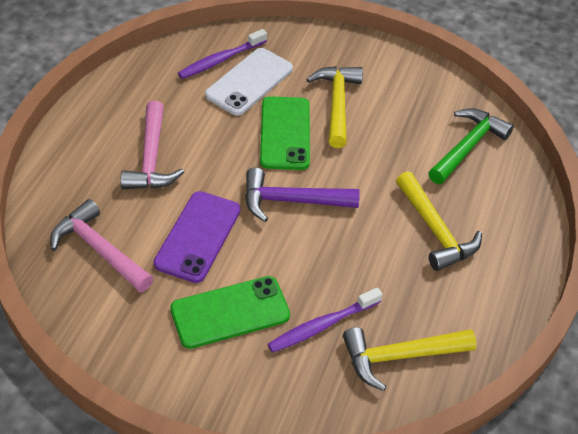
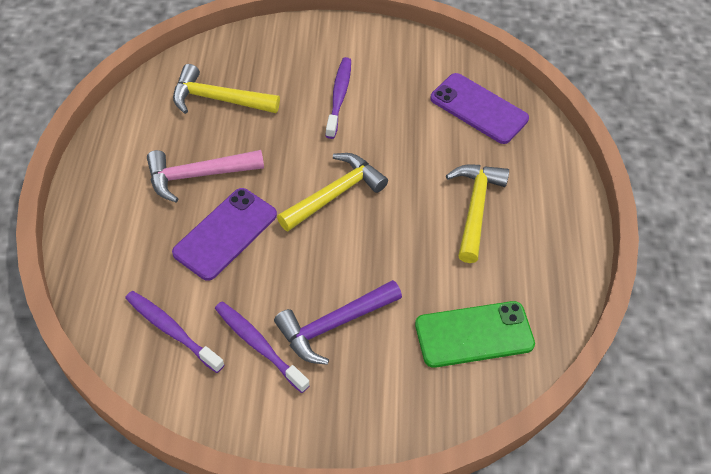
green hammer: [428,108,514,184] = 1 -> none = 0
green phone: [170,276,290,349] [260,96,310,170] = 2 -> [415,301,535,368] = 1
pink hammer: [50,199,153,292] [121,101,184,189] = 2 -> [147,150,264,202] = 1
purple phone: [154,191,240,283] = 1 -> [172,188,277,281] [430,73,529,144] = 2
purple toothbrush: [178,29,267,79] [268,287,383,353] = 2 -> [125,291,224,373] [215,301,310,393] [325,57,351,139] = 3
white phone: [205,48,293,116] = 1 -> none = 0

